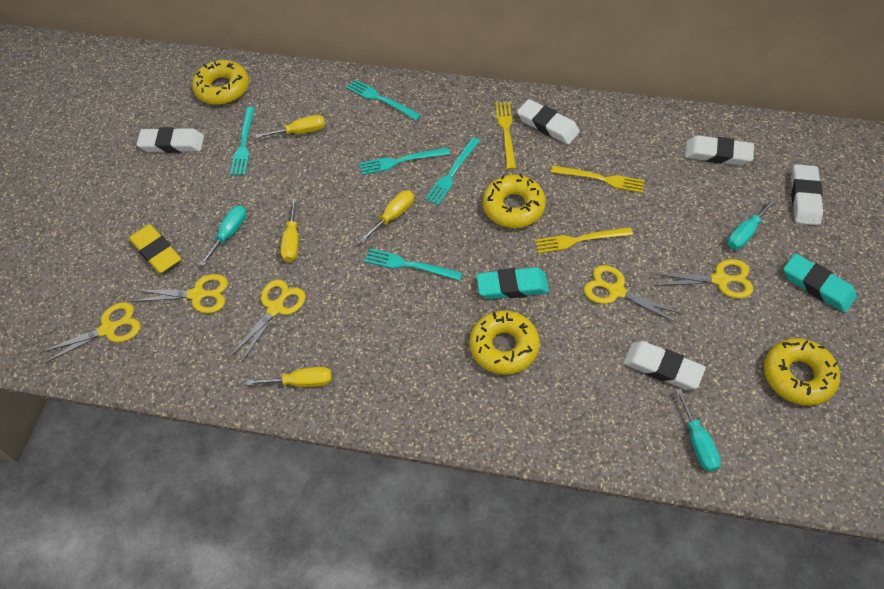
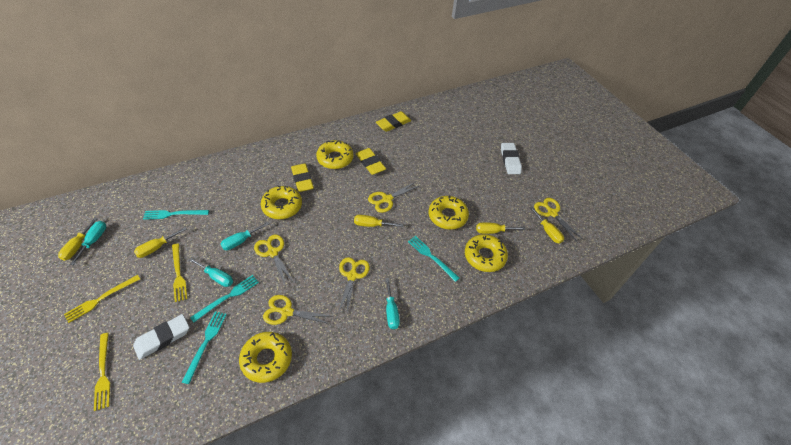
turquoise eraser: [476,267,549,299] [783,253,857,313] = 2 -> none = 0
turquoise fork: [230,107,255,175] [346,79,421,120] [359,147,450,175] [365,249,462,281] [425,137,480,205] = 5 -> [143,210,209,220] [182,311,227,384] [190,275,259,322] [408,236,460,282] = 4
turquoise screwdriver: [199,206,247,266] [675,389,721,472] [727,198,776,250] = 3 -> [70,221,106,265] [189,258,233,287] [221,222,269,250] [385,278,400,329] = 4
white eraser: [137,127,204,153] [517,99,580,145] [623,341,706,390] [685,135,754,166] [791,164,823,225] = 5 -> [133,314,190,360] [501,143,522,174] = 2
yellow donut: [192,60,249,105] [469,310,540,375] [483,174,546,228] [764,338,840,406] = 4 -> [239,332,292,383] [261,185,302,219] [316,140,354,169] [429,195,469,230] [465,234,508,272] = 5
yellow eraser: [129,224,181,273] = 1 -> [291,163,314,192] [356,148,386,175] [376,111,412,132] = 3
yellow screwdriver: [247,367,332,387] [256,115,325,138] [281,198,299,262] [359,190,414,243] = 4 -> [58,218,98,261] [134,227,187,258] [354,215,403,227] [476,222,525,234] [530,207,564,243] = 5

